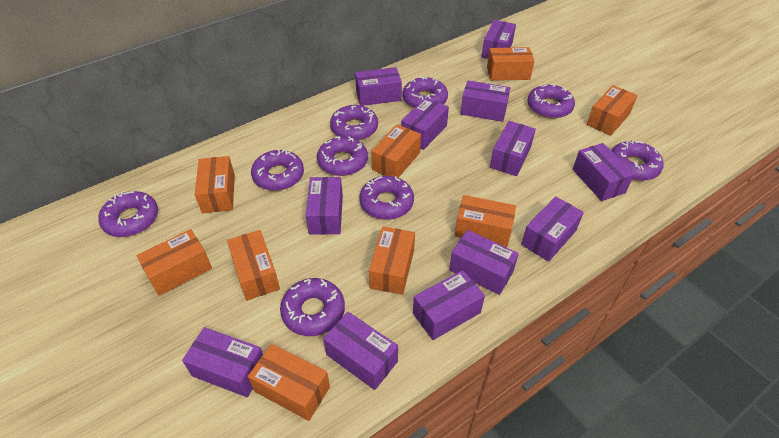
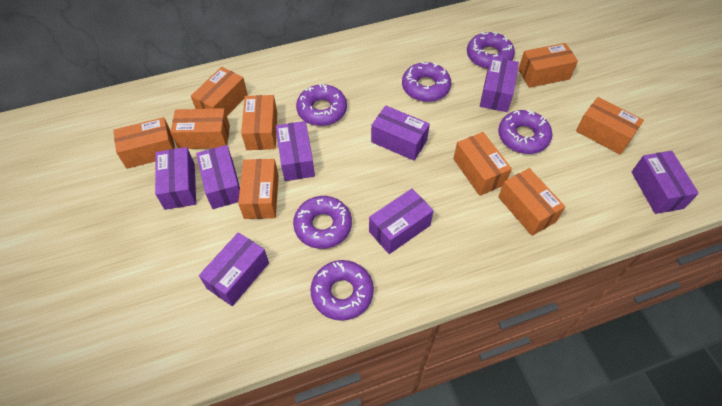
purple box: [182,327,263,397] [306,177,343,235] [323,312,398,390] [355,67,402,106] [401,97,449,150] [413,270,485,340] [449,230,519,295] [461,80,510,122] [482,20,516,59] [490,121,536,176] [521,196,584,262] [573,143,635,201] = 12 -> [155,147,196,210] [196,145,240,209] [199,232,269,306] [276,121,315,181] [369,189,434,254] [371,105,430,161] [480,57,519,112] [632,151,699,214] = 8
purple donut: [98,191,158,237] [251,149,304,191] [280,278,345,336] [317,136,368,176] [330,105,378,141] [359,176,414,220] [403,77,448,108] [527,84,575,118] [611,140,664,181] = 9 -> [293,196,352,249] [296,84,347,126] [310,260,374,321] [402,62,451,102] [467,32,515,69] [498,109,552,154] = 6

